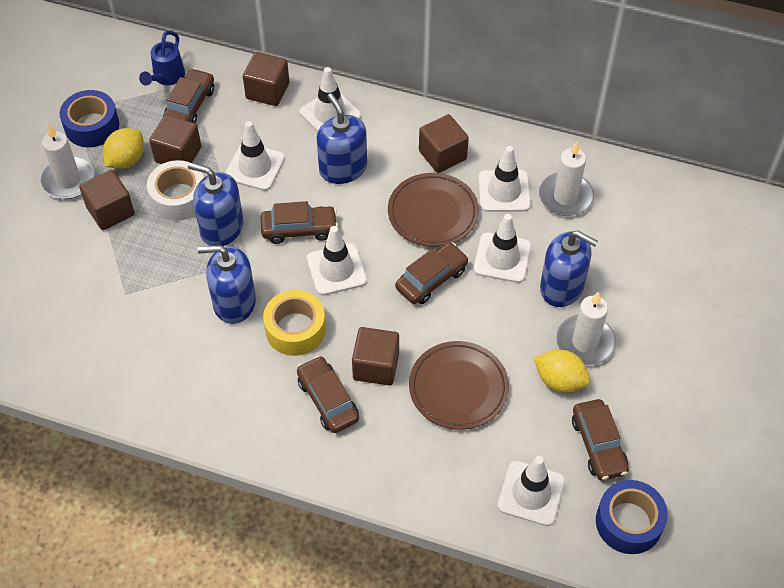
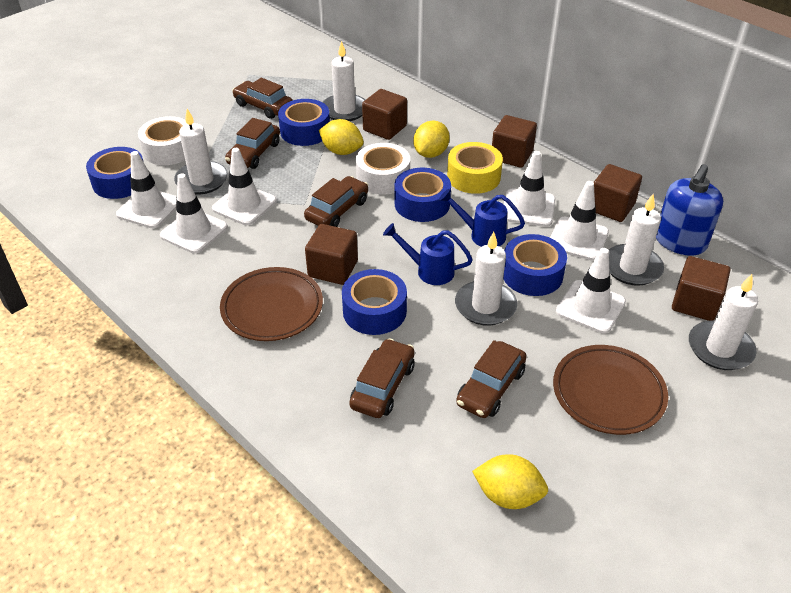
blue soap dispenser: [188,163,243,246] [198,245,256,324] [317,93,367,184] [540,230,598,307] = 4 -> [656,164,723,256] = 1
blue tape: [59,90,119,147] [596,480,668,554] = 2 -> [86,147,144,199] [278,99,330,146] [342,269,407,335] [394,168,451,222] [503,234,567,296] = 5
blue watering can: [139,31,185,86] = 1 -> [383,223,473,285] [439,189,525,247] = 2
white candle: [40,124,95,199] [539,141,594,216] [556,292,616,365] = 3 -> [174,109,228,194] [323,41,365,121] [455,232,517,326] [609,194,664,286] [689,274,758,370] = 5
white tape: [147,160,204,221] = 1 -> [138,116,187,165] [356,143,410,194] = 2
yellow lemon: [103,128,144,169] [534,350,590,393] = 2 -> [319,119,364,155] [413,120,450,158] [472,454,548,509] = 3

